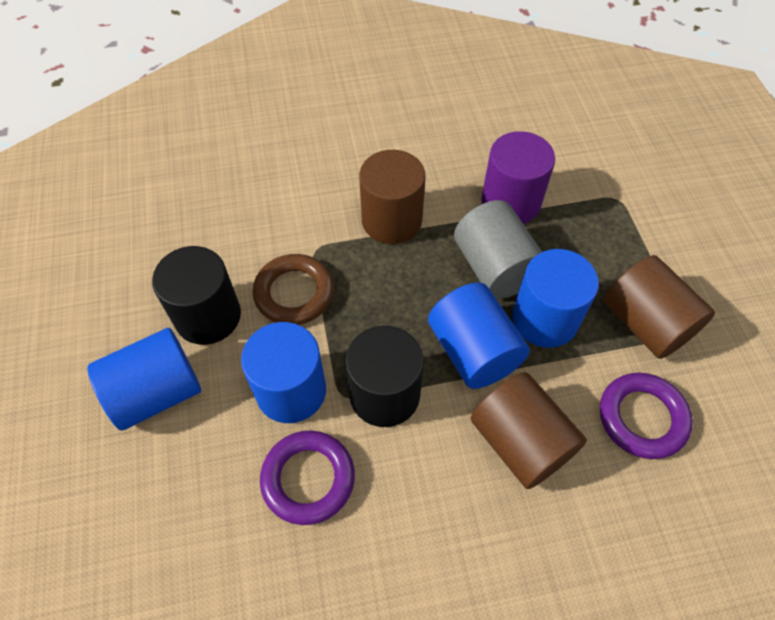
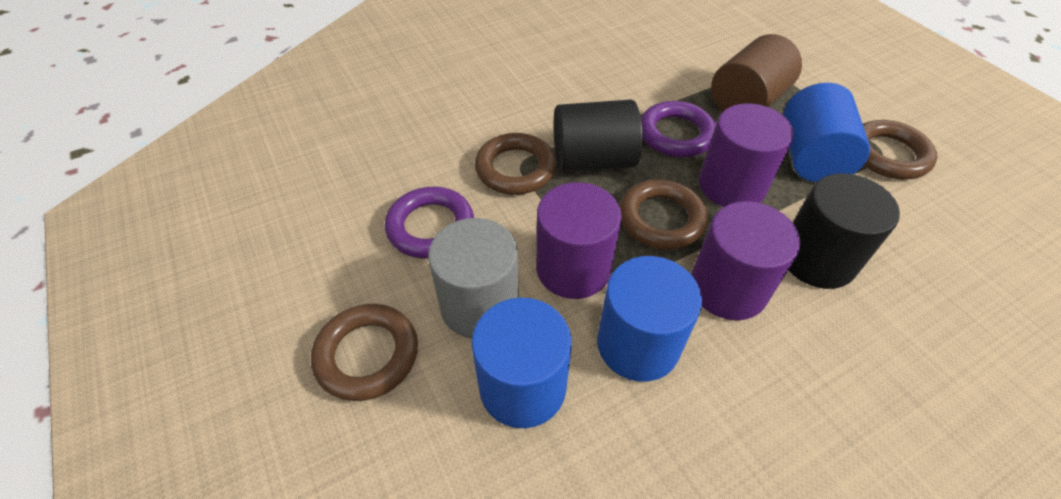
blue cylinder: [87,328,201,431] [241,322,326,423] [428,283,530,389] [512,249,599,348] = 4 -> [471,298,572,428] [597,256,702,382] [783,83,870,182] = 3
brown cylinder: [359,150,426,244] [471,372,587,489] [604,255,715,359] = 3 -> [711,34,802,112] = 1
brown ring: [253,254,334,325] = 1 -> [311,304,418,401] [475,133,556,195] [619,179,708,250] [863,120,937,179] = 4
purple cylinder: [481,131,555,224] = 1 -> [536,182,622,299] [691,201,801,320] [699,103,794,207] = 3

